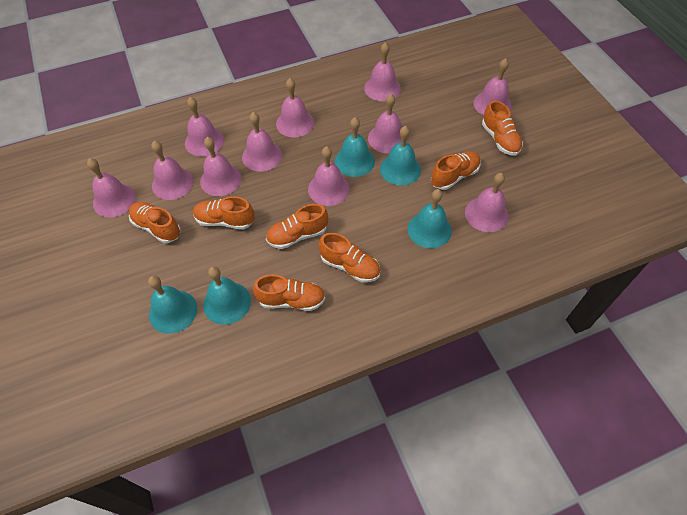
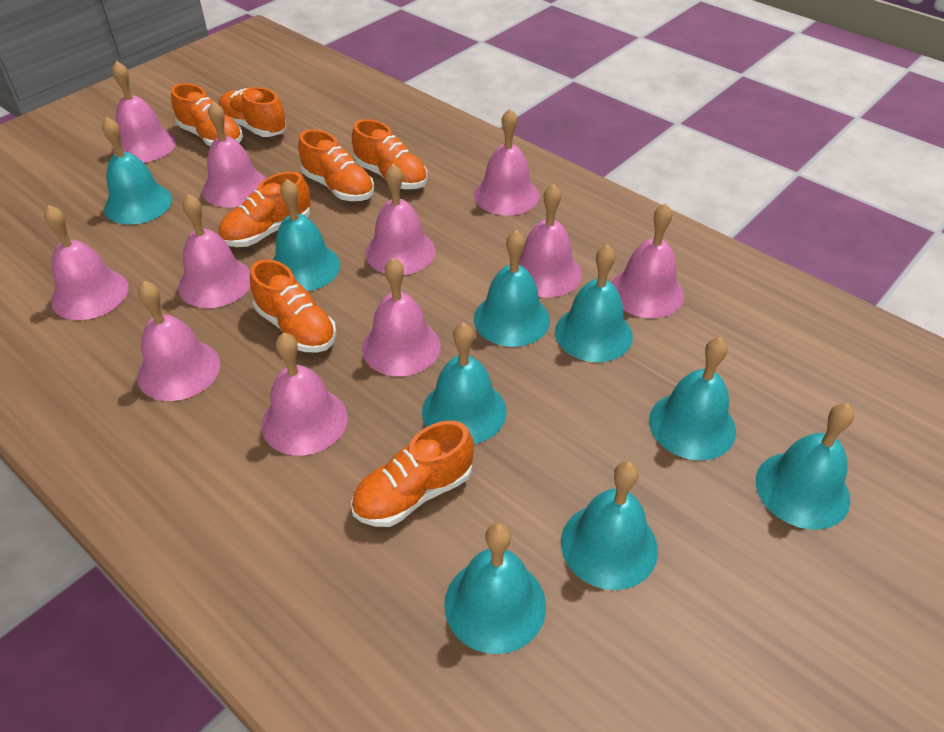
turquoise bell: [148,276,197,334] [203,266,251,325] [335,117,375,177] [380,126,421,186] [408,189,452,249] = 5 -> [102,117,173,225] [273,179,340,291] [422,322,506,444] [444,523,546,654] [474,230,550,347] [555,244,633,362] [561,461,658,590] [649,337,736,460] [756,403,854,530] = 9

